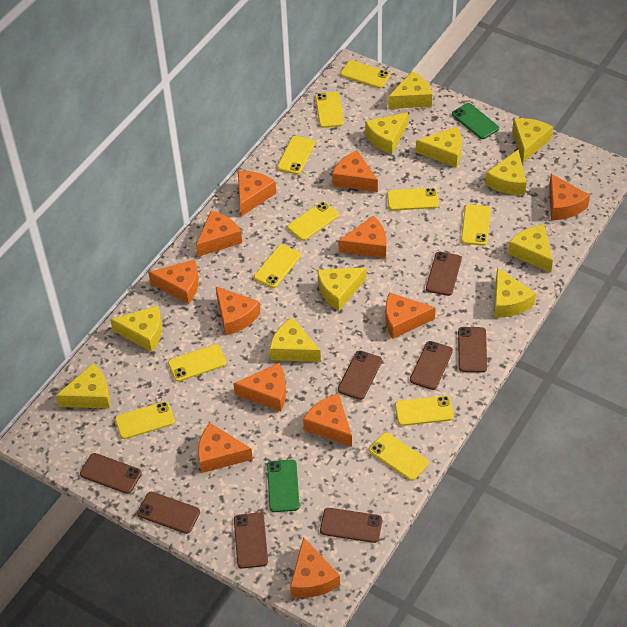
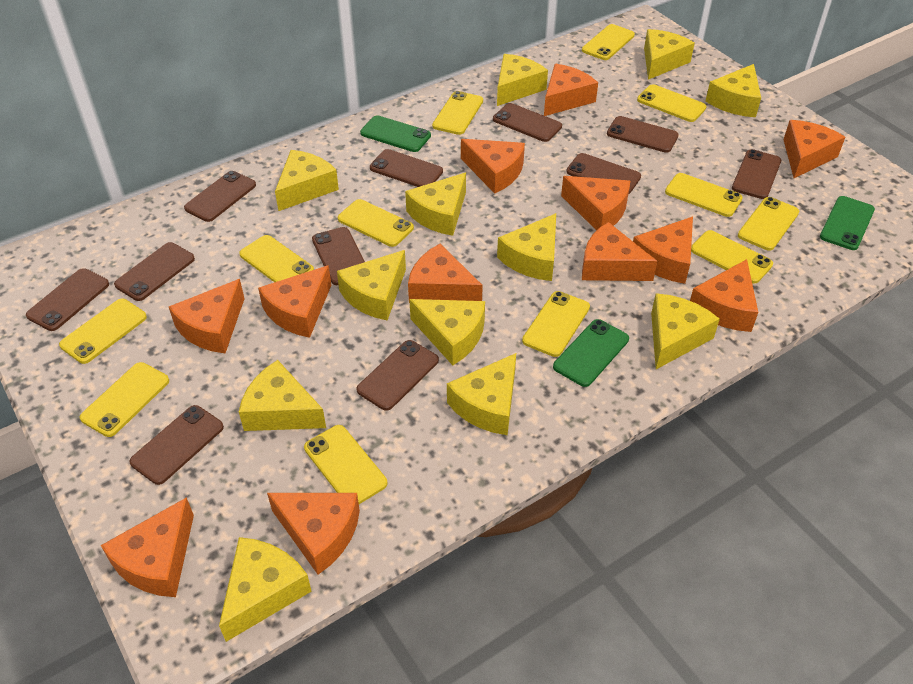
brown phone: [80,453,142,494] [137,492,200,534] [234,513,268,569] [320,508,382,543] [338,350,382,400] [410,341,453,390] [426,252,462,296] [458,327,487,372] = 8 -> [26,268,109,331] [114,242,195,301] [129,405,224,485] [184,171,256,222] [312,227,365,285] [356,340,439,411] [370,149,443,187] [493,103,562,142] [566,153,641,194] [607,116,679,153] [732,149,781,199] = 11
green phone: [267,460,300,512] [452,103,499,139] = 2 -> [360,115,431,152] [553,319,629,387] [820,196,875,250] = 3
yellow cheese: [56,363,110,409] [110,306,162,352] [270,317,321,362] [317,267,366,311] [365,112,408,154] [388,71,432,109] [416,127,462,168] [485,150,527,195] [494,268,536,317] [508,225,553,273] [512,118,553,162] = 11 -> [219,537,312,642] [239,360,326,431] [275,150,339,211] [337,250,406,321] [405,173,466,236] [409,299,485,365] [447,353,516,435] [497,54,548,106] [497,213,556,281] [644,29,695,80] [651,293,720,369] [706,64,761,117] = 12
yellow phone: [115,401,175,439] [168,344,226,382] [254,244,301,288] [277,136,315,175] [287,202,339,241] [315,92,344,128] [340,60,390,88] [369,432,429,481] [387,188,439,210] [395,396,454,426] [461,205,491,246] = 11 -> [59,299,147,364] [80,362,169,437] [239,235,314,282] [304,425,387,504] [338,199,414,247] [432,91,483,135] [522,291,590,357] [582,24,635,60] [637,84,707,122] [665,173,743,217] [691,230,773,284] [738,197,799,251] = 12

